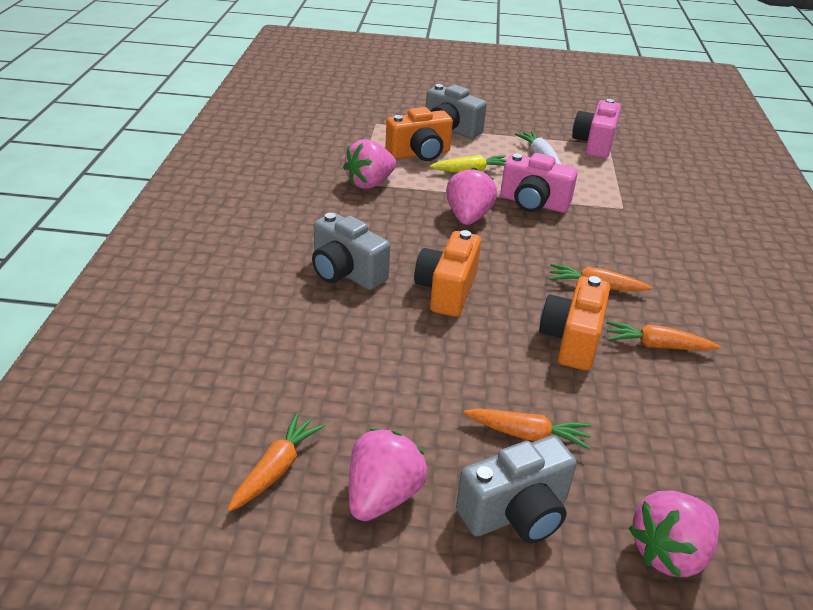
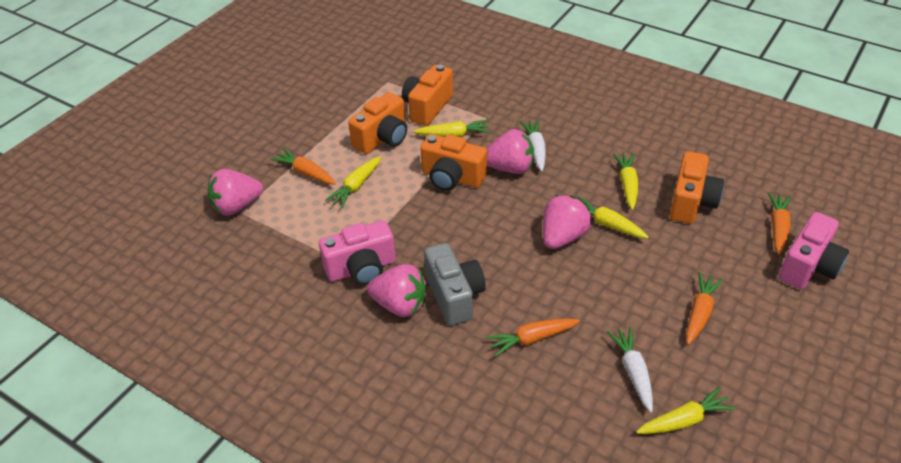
grey camera: [312,213,390,290] [426,84,487,139] [456,435,577,544] = 3 -> [424,243,486,326] = 1
orange camera: [385,107,453,161] [414,230,481,317] [539,276,610,371] = 3 -> [348,92,407,154] [402,64,453,126] [420,134,487,191] [670,151,724,224] = 4
white carrot: [515,131,561,164] = 1 -> [520,120,546,171] [607,327,653,413] = 2
yellow carrot: [430,155,507,172] = 1 -> [325,156,381,208] [414,120,490,137] [577,196,649,238] [613,153,638,210] [636,387,736,434] = 5

